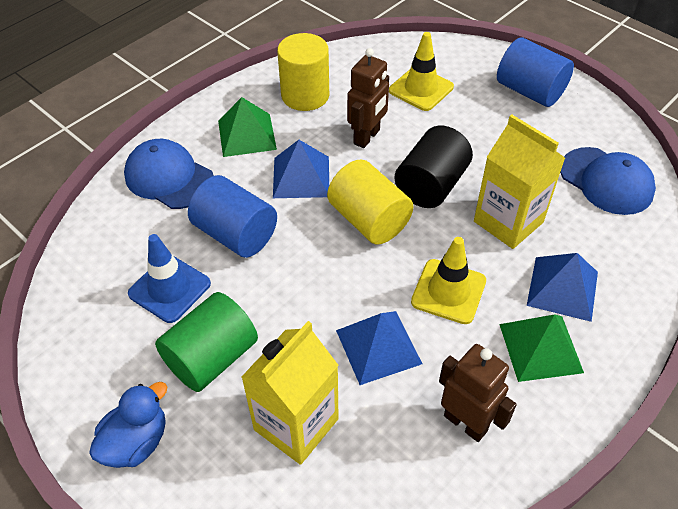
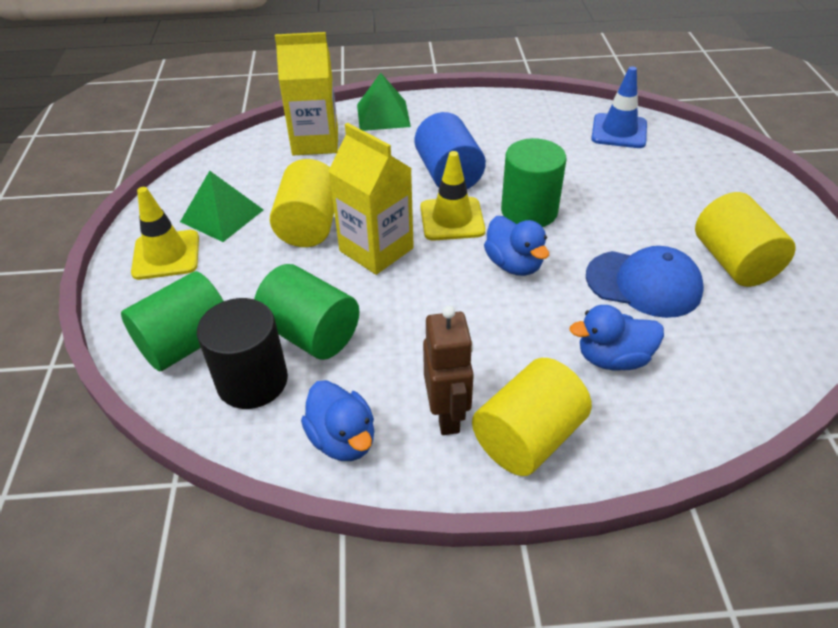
blue cap: [124,139,214,209] [560,147,656,215] = 2 -> [586,246,704,318] = 1
blue cylinder: [188,175,277,258] [497,37,574,107] = 2 -> [414,112,486,189] = 1
blue duck: [89,382,167,468] = 1 -> [301,380,374,461] [484,216,549,276] [569,305,664,370] = 3
blue pyramid: [273,140,329,198] [336,311,422,385] [527,253,598,322] = 3 -> none = 0
brown robot: [347,48,389,148] [439,344,517,442] = 2 -> [423,306,474,435] = 1
green cylinder: [155,292,258,392] = 1 -> [121,271,224,371] [254,264,359,360] [501,138,567,227] = 3
yellow cylinder: [277,33,329,111] [327,159,414,244] = 2 -> [270,159,334,247] [472,358,592,476] [695,192,796,287] = 3

